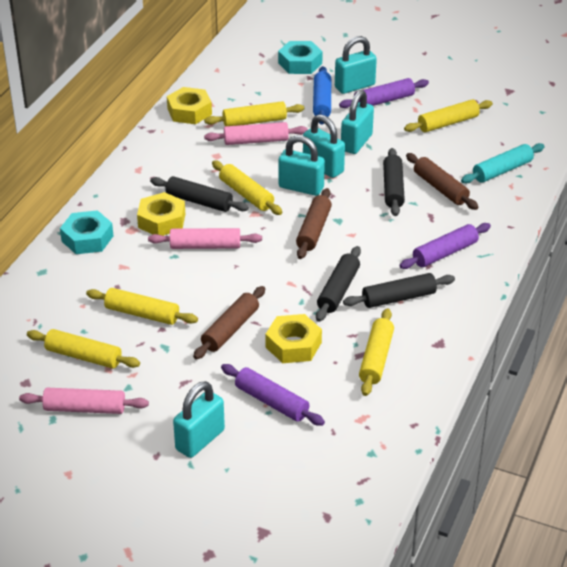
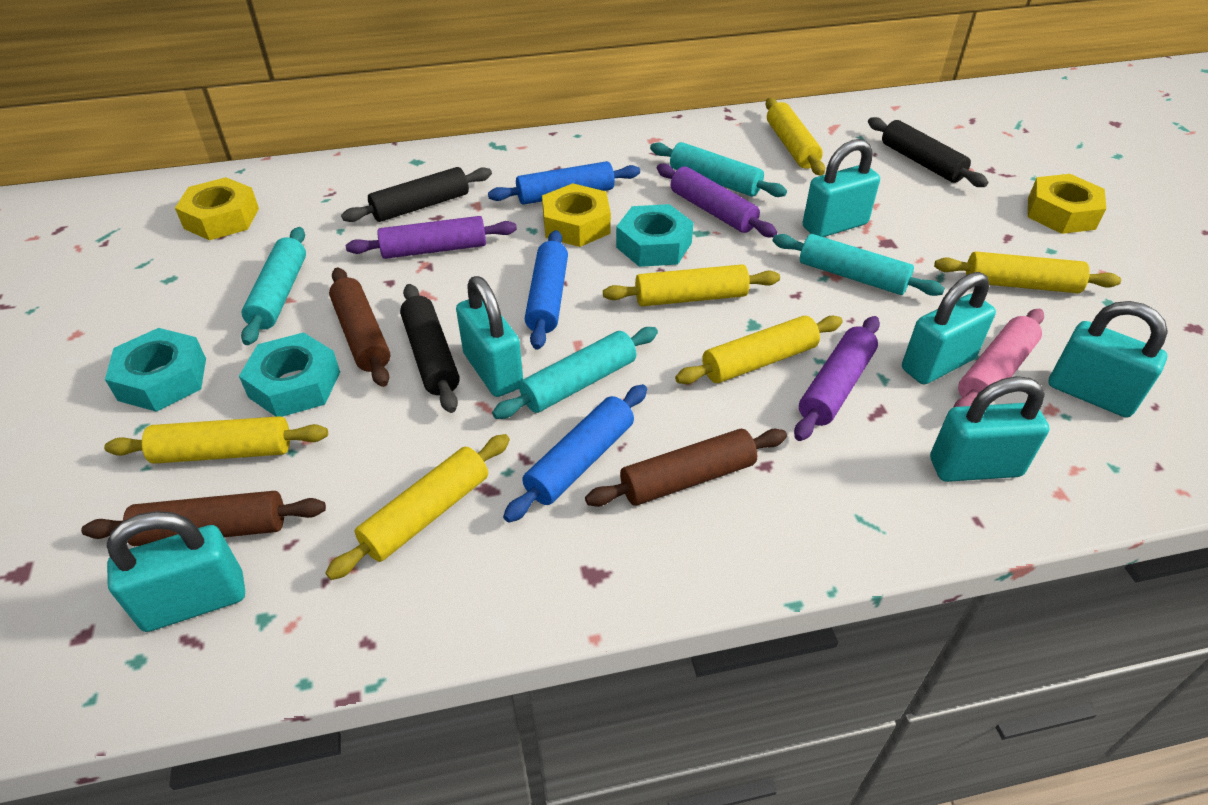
black rolling pin: [150,176,249,212] [316,246,361,322] [343,273,455,308] [383,148,405,216] = 4 -> [341,167,492,222] [400,284,460,413] [868,117,988,187] = 3
blue rolling pin: [313,66,331,125] = 1 -> [488,161,640,205] [503,384,647,523] [525,230,568,350] = 3
pink rolling pin: [19,388,149,414] [148,228,262,249] [204,122,308,145] = 3 -> [953,308,1044,408] = 1
turquoise nut: [60,210,114,254] [278,41,323,74] = 2 -> [105,328,206,412] [239,332,340,417] [616,204,694,267] = 3
turquoise padlock: [173,381,225,458] [278,135,325,196] [303,114,345,178] [335,36,377,94] [341,90,374,154] = 5 -> [107,511,245,632] [456,276,523,397] [803,139,880,237] [902,272,996,384] [930,376,1050,482] [1049,301,1168,417] = 6
turquoise rolling pin: [461,143,545,184] = 1 -> [241,227,306,345] [492,327,658,419] [650,142,787,197] [773,234,945,296] = 4

